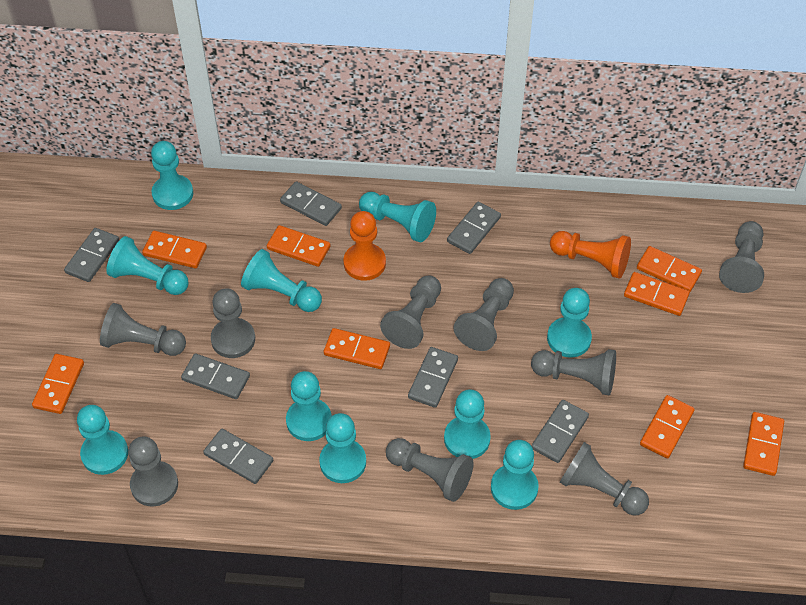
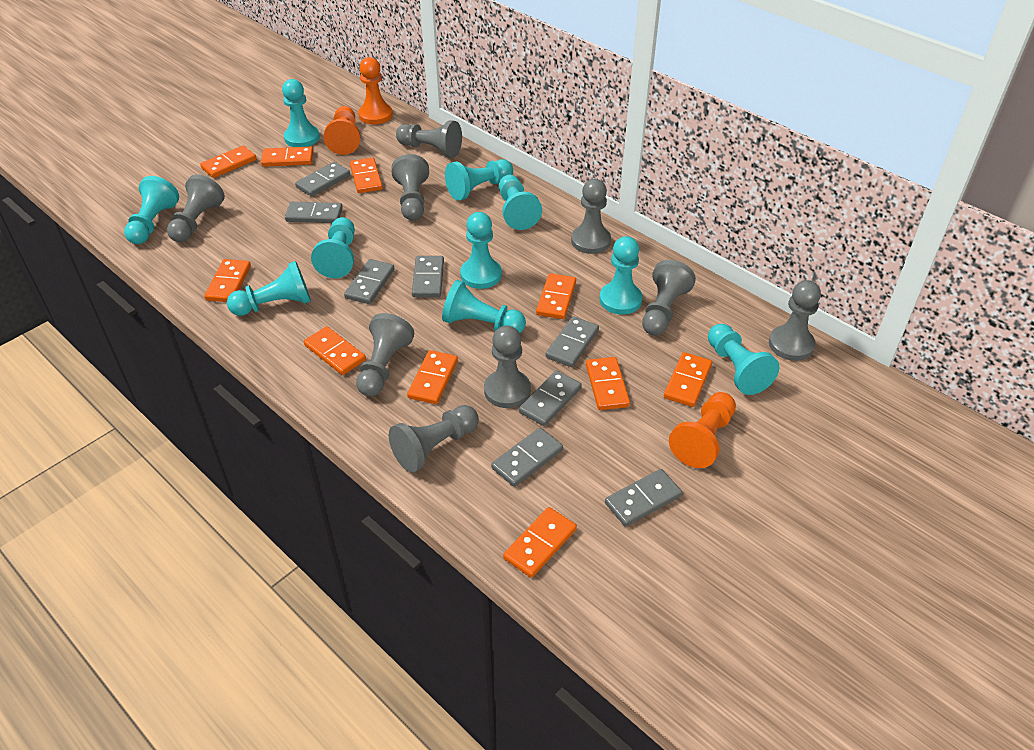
grey domino: [64,228,119,282] [181,353,250,399] [203,429,273,484] [280,181,342,226] [408,347,458,408] [447,202,501,254] [532,400,589,463] = 7 -> [285,202,343,223] [295,162,350,197] [344,259,395,304] [412,256,444,297] [491,428,563,487] [519,370,582,426] [546,316,599,367] [605,469,682,527] = 8
orange domino: [32,354,84,414] [142,231,207,268] [267,225,331,267] [324,328,390,369] [624,272,690,316] [637,246,702,292] [640,395,695,458] [743,412,784,476] = 8 -> [200,146,257,178] [204,259,251,302] [261,147,313,167] [304,326,366,375] [350,158,383,193] [407,350,458,404] [503,507,577,578] [536,273,576,319] [586,357,630,410] [664,352,712,407] = 10
orange pawn: [343,211,386,281] [550,231,631,279] = 2 -> [324,106,360,155] [358,57,393,125] [669,392,736,468] = 3

